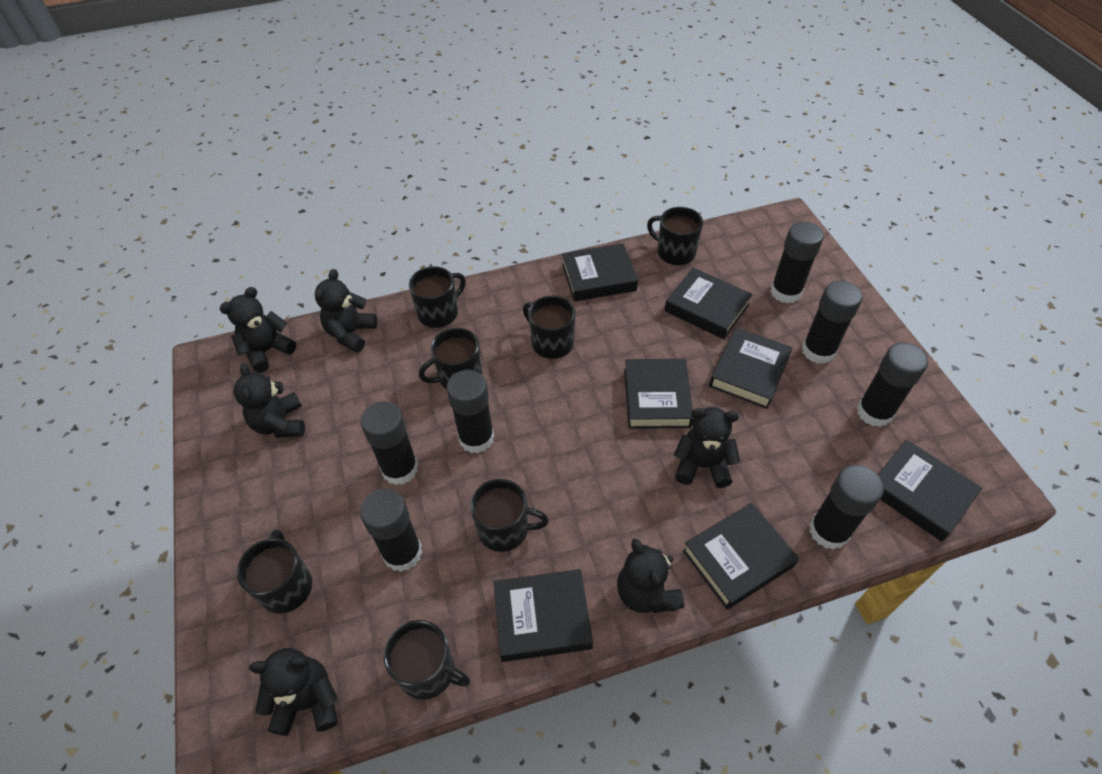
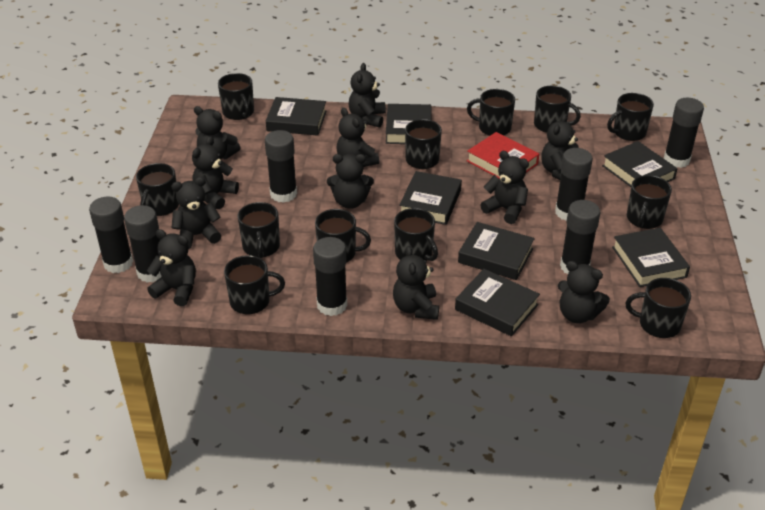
black mug: [237,529,312,614] [384,620,470,700] [409,266,466,328] [419,328,482,389] [470,479,549,552] [523,296,576,359] [647,207,703,265] = 7 -> [136,163,179,216] [218,73,254,120] [224,255,285,314] [238,202,280,258] [315,209,371,263] [394,208,438,261] [405,119,442,169] [467,89,515,136] [534,86,581,133] [607,93,654,141] [626,278,691,338] [627,175,672,229] = 12
black teddy bear: [220,287,296,373] [234,363,305,438] [249,648,338,736] [315,269,377,353] [617,538,684,613] [674,407,740,488] = 6 -> [147,229,196,306] [171,177,221,249] [192,136,239,209] [194,106,241,160] [327,154,374,209] [336,108,379,167] [349,63,386,127] [393,246,439,320] [480,151,529,224] [541,114,578,180] [558,261,610,323] = 11
red book: none = 0 -> [467,132,539,178] = 1

